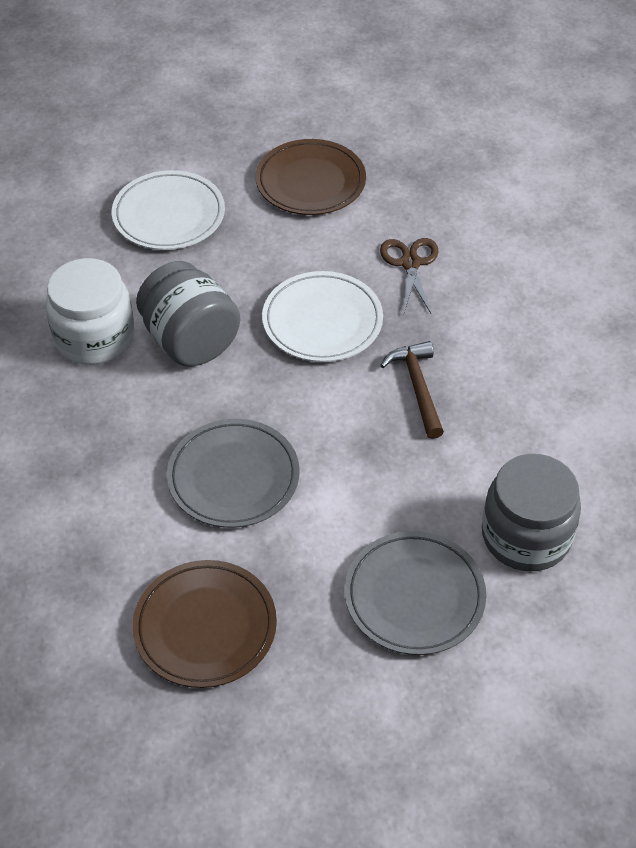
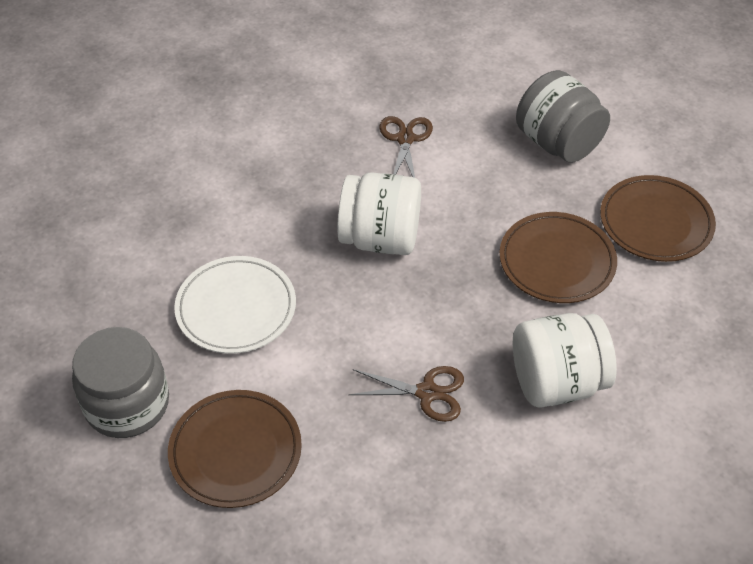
brown hammer: [380,341,444,439] = 1 -> none = 0
brown plate: [132,560,277,688] [256,139,366,215] = 2 -> [168,390,302,508] [499,212,617,303] [600,175,716,262] = 3
brown scissors: [380,238,439,313] = 1 -> [348,366,464,422] [379,116,433,178] = 2
grey plate: [167,419,300,528] [345,531,486,655] = 2 -> none = 0
white jar: [46,258,135,365] = 1 -> [337,172,421,255] [513,313,617,408] = 2
white plate: [112,170,225,250] [262,271,383,362] = 2 -> [174,256,296,354] = 1

